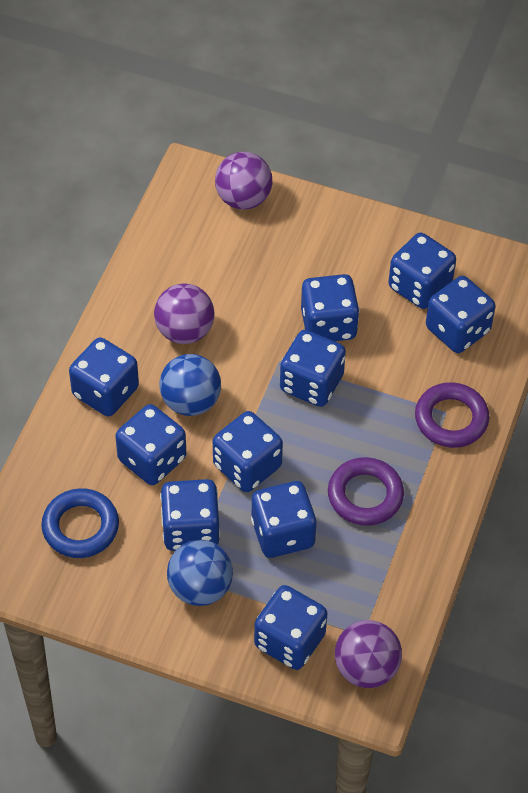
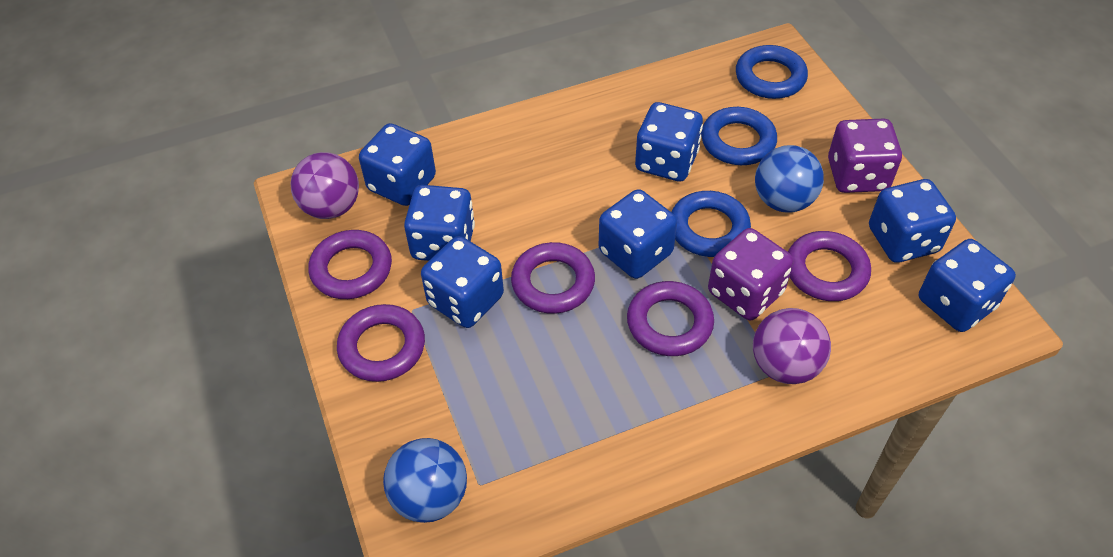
blue dice: [69,337,139,416] [115,404,186,485] [160,479,220,551] [213,411,283,492] [251,481,317,558] [254,585,327,670] [280,330,346,407] [301,274,359,341] [389,233,456,309] [426,276,495,353] = 10 -> [359,123,436,206] [404,185,475,261] [421,236,504,328] [599,189,677,279] [635,102,703,182] [869,179,956,263] [919,239,1016,332] = 7
blue ring: [41,488,119,558] = 1 -> [672,191,751,257] [701,107,777,165] [736,45,808,99] = 3
purple ball: [154,284,215,344] [215,152,273,210] [335,620,402,688] = 3 -> [291,152,359,219] [753,308,831,384] = 2
purple dice: none = 0 -> [708,228,794,321] [828,119,902,193] = 2
purple ring: [328,457,404,526] [415,382,489,448] = 2 -> [308,230,392,299] [337,304,425,382] [511,242,595,314] [627,281,714,356] [788,231,871,301] = 5

